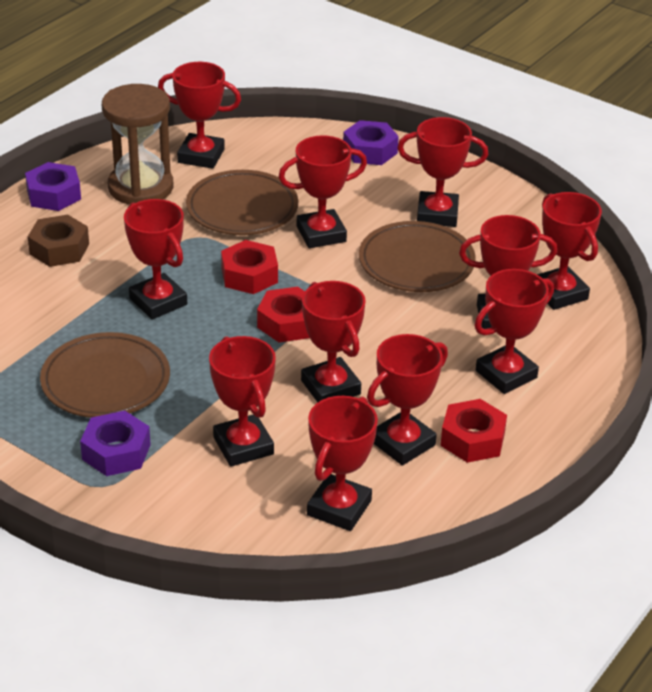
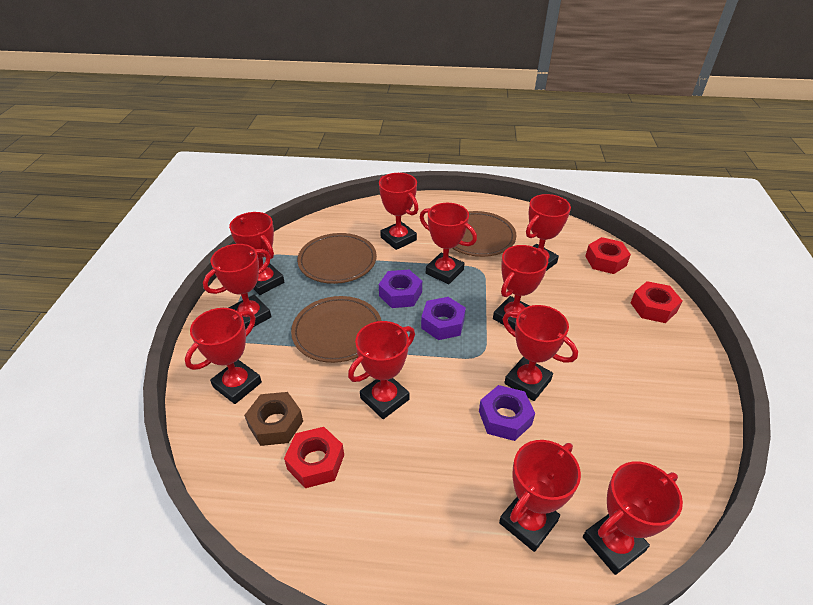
brown hourglass: [102,84,173,205] = 1 -> none = 0

